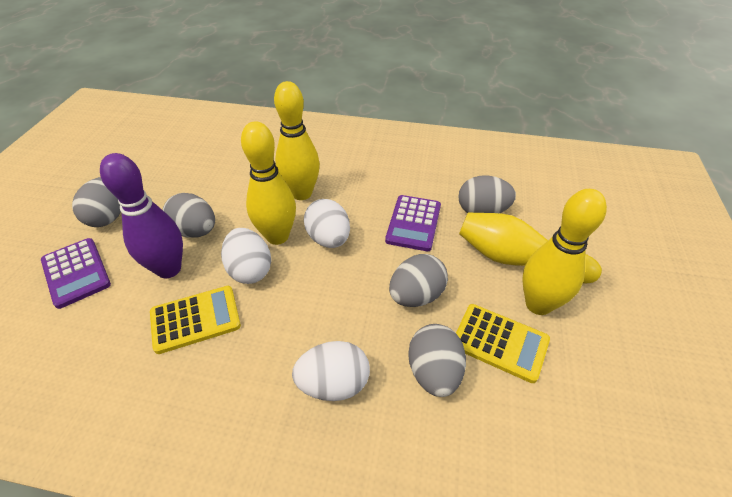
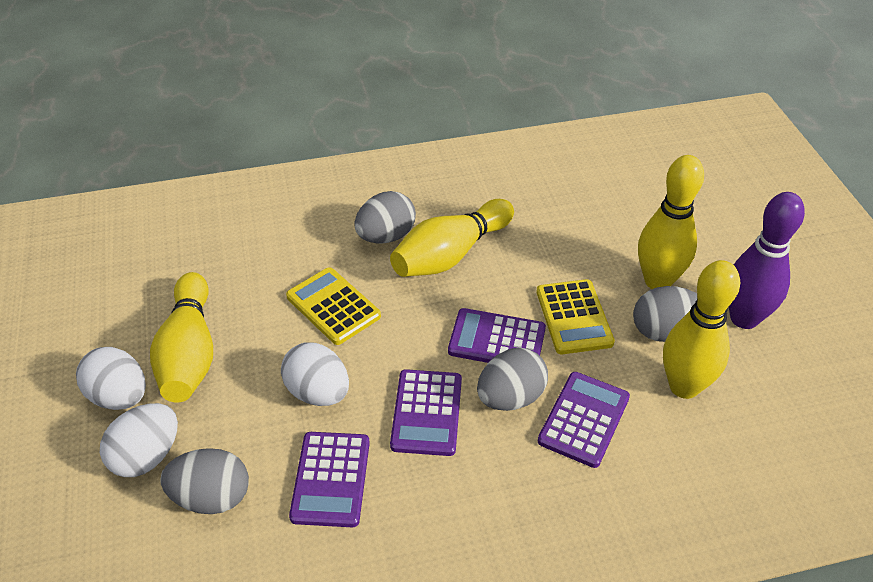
grey egg: [72,177,121,227] [163,193,215,238] [389,254,448,307] [408,324,466,397] [458,175,516,213] = 5 -> [160,448,249,514] [354,191,416,244] [477,348,548,411] [633,286,697,342] = 4
purple calculator: [41,238,111,309] [385,195,441,251] = 2 -> [289,432,370,527] [390,369,462,456] [448,308,546,363] [538,372,630,468] = 4

